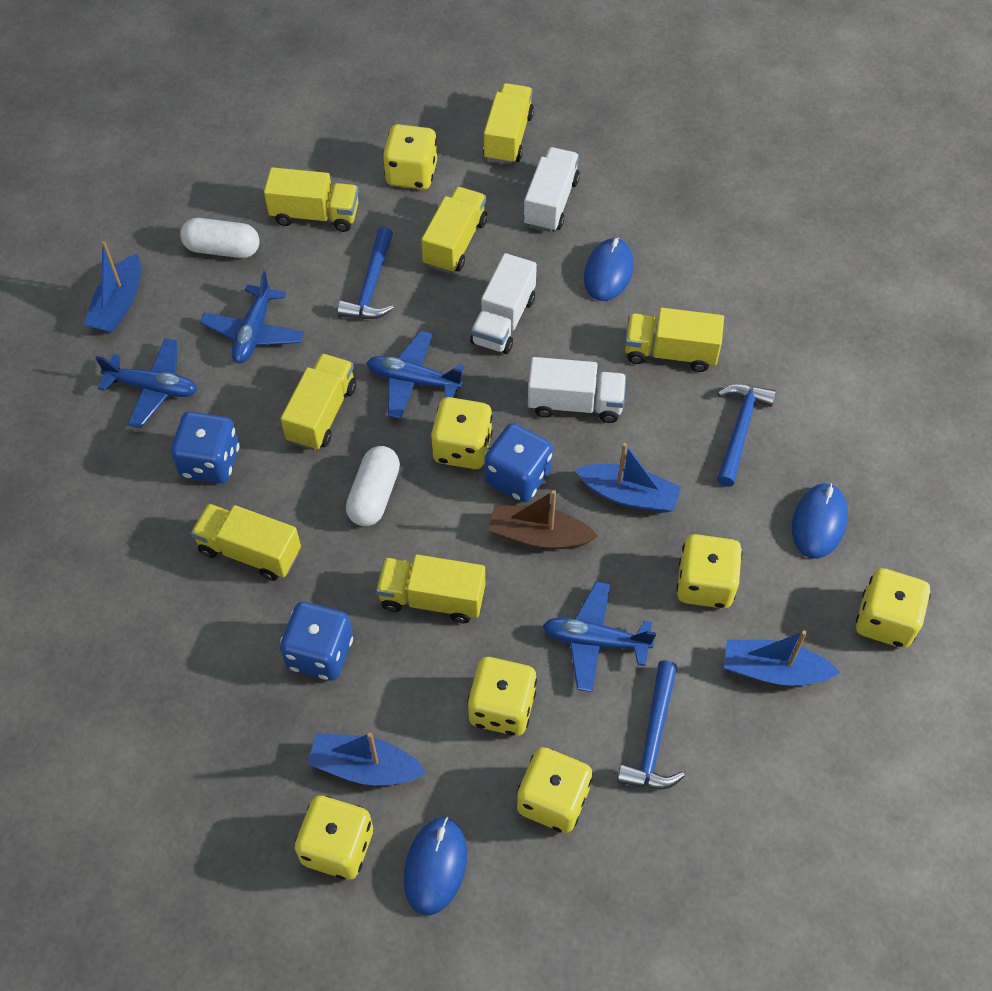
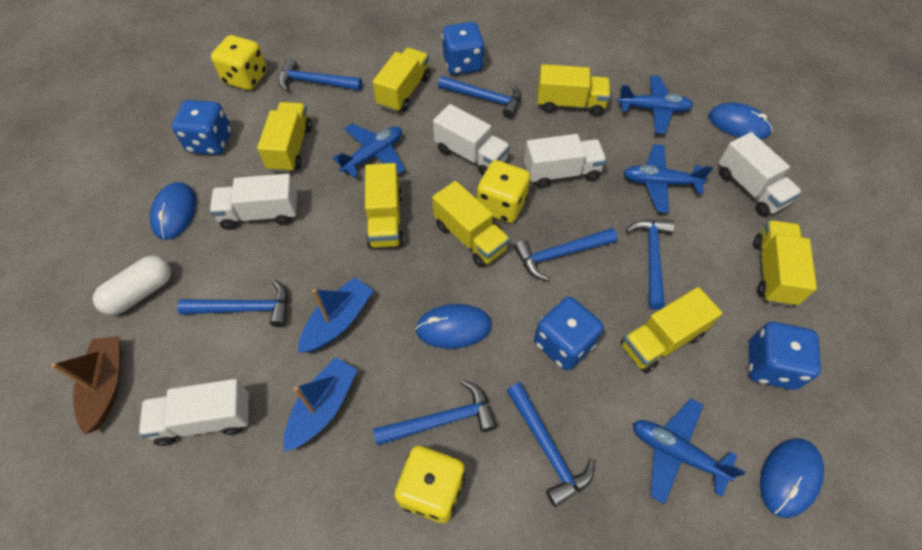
blue boat: [84,241,141,333] [307,732,426,785] [575,443,681,513] [724,631,840,686] = 4 -> [284,357,358,452] [298,277,374,352] = 2
blue dice: [171,412,240,483] [280,602,353,680] [484,423,553,502] = 3 -> [172,100,231,155] [442,22,485,75] [534,297,603,370] [749,322,821,390] = 4
blue hammer: [337,227,394,319] [617,660,685,789] [717,384,776,487] = 3 -> [177,279,288,327] [279,58,362,91] [373,380,497,445] [438,76,521,118] [507,382,595,507] [514,228,618,281] [626,219,675,310] = 7
blue mouse: [404,817,467,915] [584,238,634,301] [792,483,848,559] = 3 -> [150,182,196,240] [415,304,492,349] [709,103,772,140] [760,438,824,518] = 4
white capsule: [180,218,260,258] [346,446,400,526] = 2 -> [93,255,171,315] = 1
white truck: [470,253,537,354] [524,147,580,232] [528,357,626,423] = 3 -> [139,379,250,446] [210,174,297,230] [433,104,510,176] [524,134,607,188] [719,132,802,216] = 5
yellow dice: [295,796,373,880] [383,124,437,189] [431,397,493,469] [467,657,537,736] [517,747,592,833] [676,534,742,609] [856,568,931,648] = 7 -> [211,35,267,90] [394,446,465,523] [477,160,530,223] = 3

